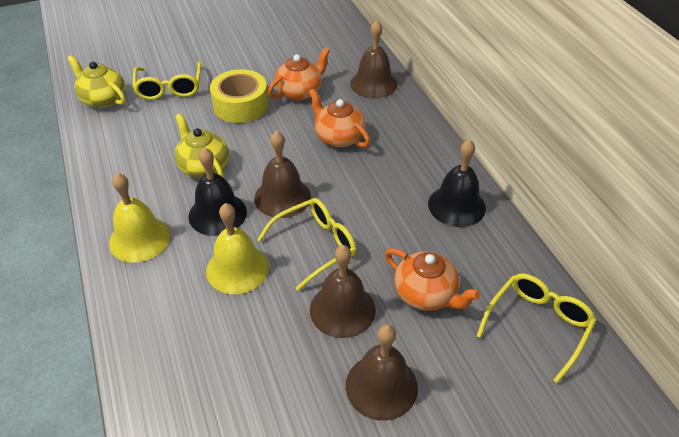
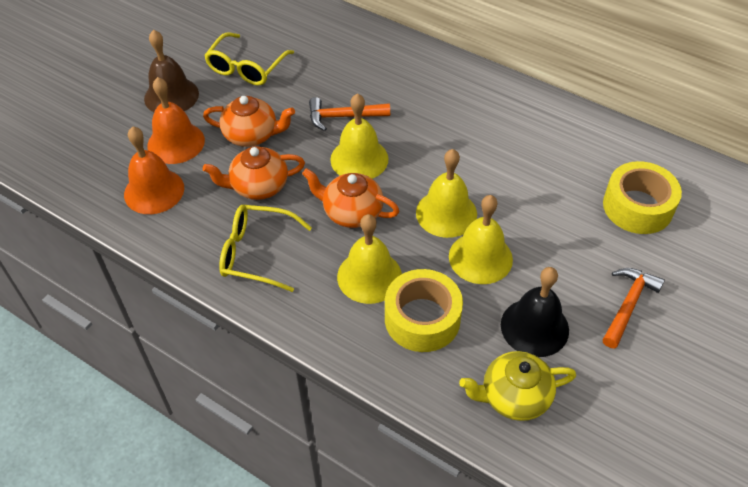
black bell: [188,148,247,236] [428,139,486,227] = 2 -> [501,267,569,357] = 1
brown bell: [254,131,311,218] [310,245,376,338] [346,324,418,421] [350,20,397,99] = 4 -> [144,30,199,112] = 1
orange bell: none = 0 -> [124,126,184,214] [147,77,205,164] = 2
orange hammer: none = 0 -> [309,97,390,131] [603,268,665,348] = 2
yellow bell: [109,173,170,263] [206,203,269,294] = 2 -> [330,93,388,179] [337,214,402,304] [416,149,477,238] [449,195,513,284] = 4
yellow glasses: [133,62,201,100] [257,198,356,291] [477,273,596,383] = 3 -> [204,32,294,85] [219,205,312,292] = 2
yellow tape: [210,69,269,123] = 1 -> [385,269,463,352] [603,161,682,234] = 2
yellow teapot: [67,55,126,108] [174,113,229,178] = 2 -> [459,351,576,421] = 1

